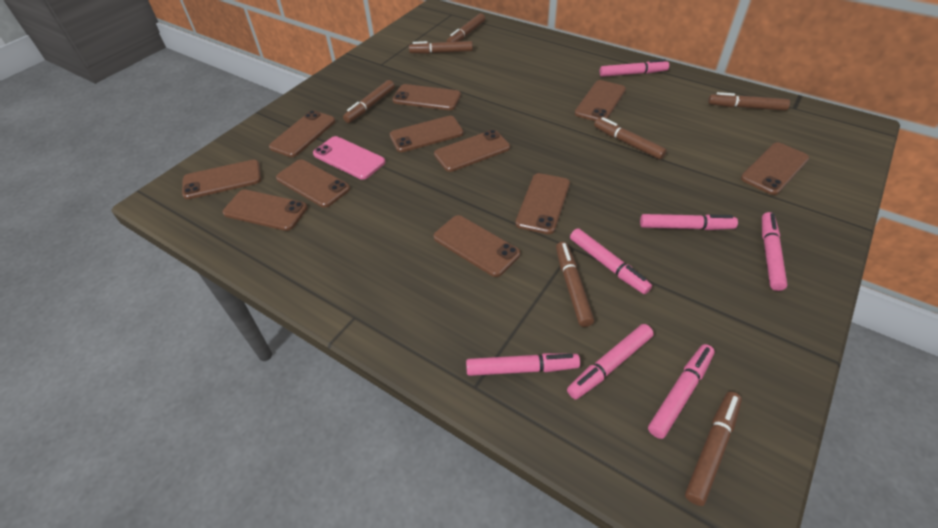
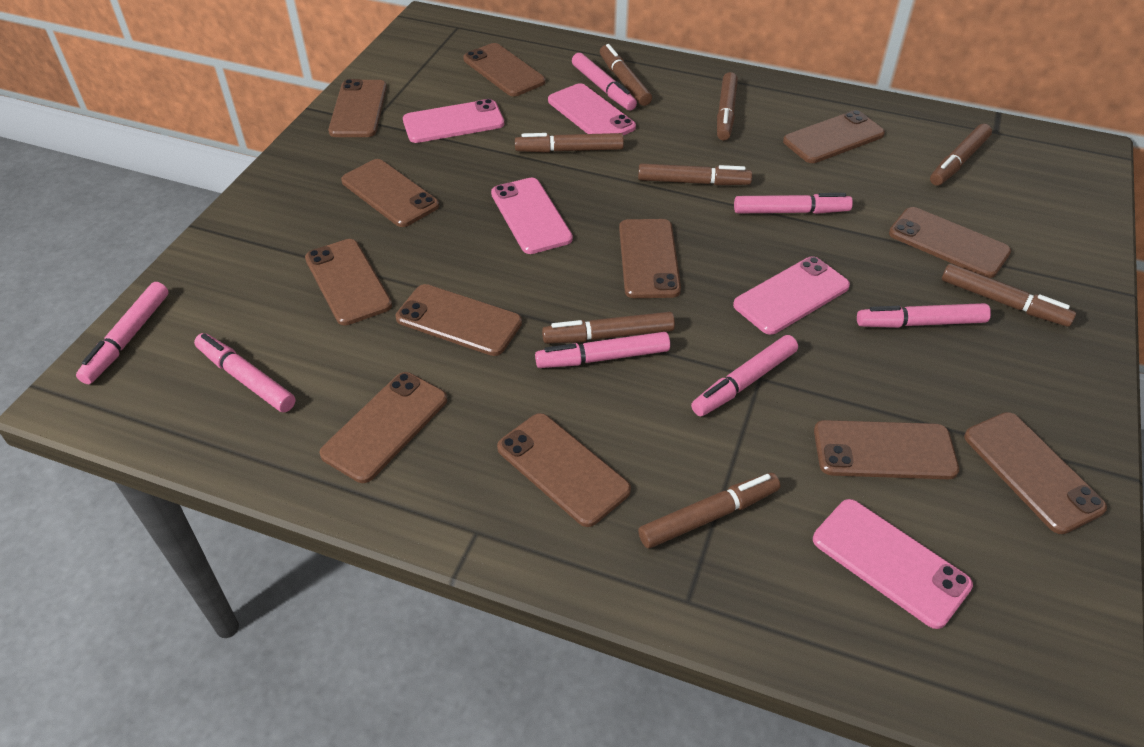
brown marker: [343,80,395,123] [409,41,473,54] [446,13,485,42] [556,242,594,327] [594,117,667,160] [685,392,742,506] [708,92,790,110] = 7 -> [515,133,624,153] [542,312,675,344] [600,44,652,106] [638,163,752,185] [638,473,780,548] [717,72,738,141] [930,124,992,186] [942,264,1076,327] = 8
brown phone: [182,160,261,199] [223,190,308,231] [269,110,335,157] [276,159,350,208] [390,116,464,152] [392,84,461,110] [434,130,510,172] [434,215,520,277] [515,173,570,234] [575,80,626,121] [741,142,809,195] = 11 -> [305,239,392,326] [319,372,447,483] [328,79,387,137] [341,159,439,227] [396,284,522,356] [463,43,546,96] [497,413,631,527] [619,219,681,298] [783,110,885,163] [814,420,959,479] [889,207,1011,278] [964,412,1107,534] = 12
pink phone: [313,136,385,180] = 1 -> [403,99,504,143] [491,178,573,254] [548,83,636,135] [733,257,850,335] [813,499,973,629] = 5

